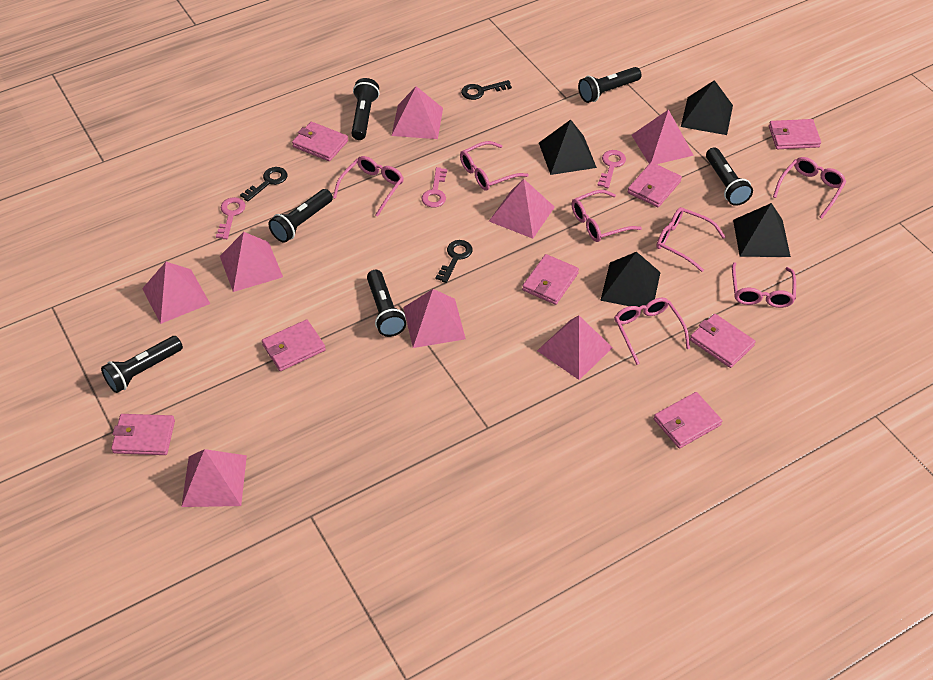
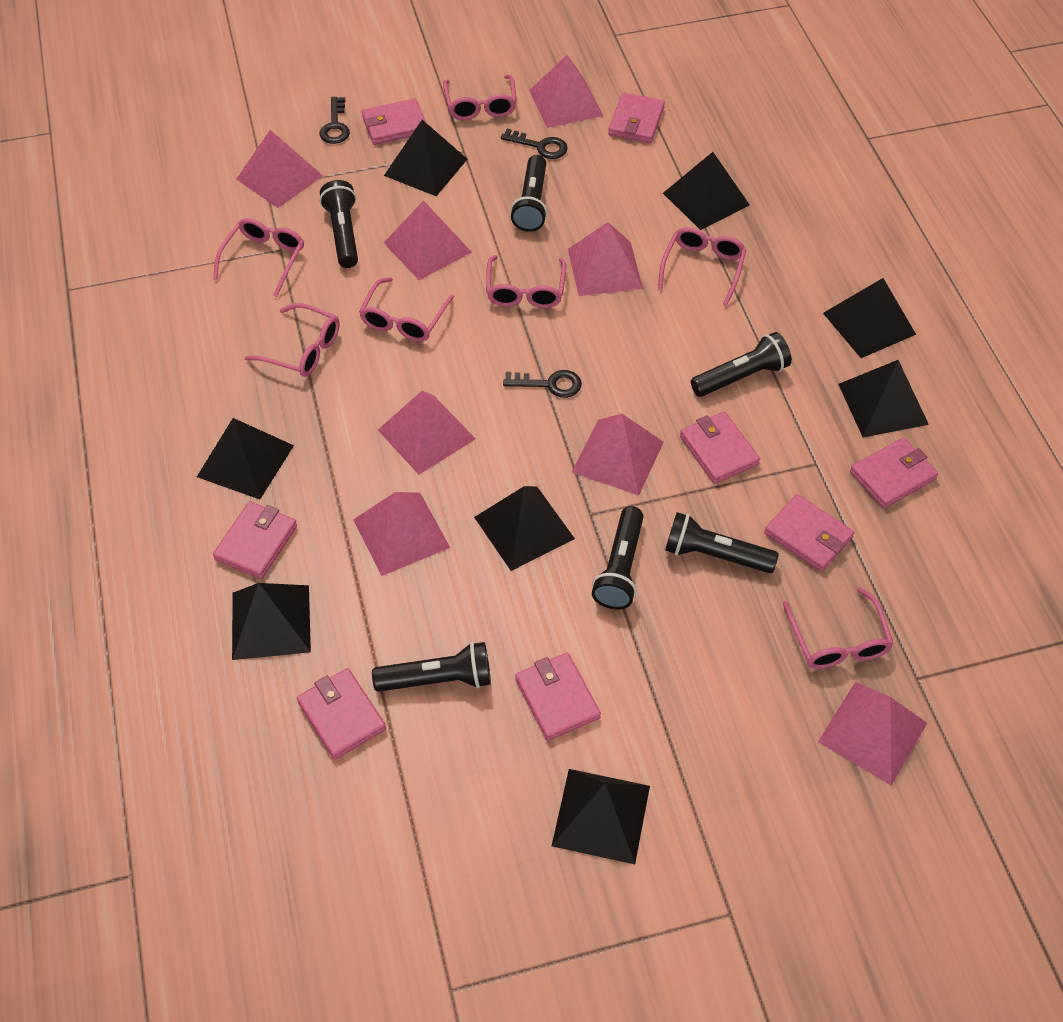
black pyramid: [539,120,597,175] [600,252,661,307] [681,80,733,135] [733,203,791,257] = 4 -> [197,418,294,500] [232,583,311,660] [384,120,467,196] [474,486,575,571] [552,769,650,864] [663,152,750,230] [823,278,916,358] [838,360,929,438] = 8
pink key: [216,197,246,239] [421,167,447,208] [597,150,626,188] = 3 -> none = 0

